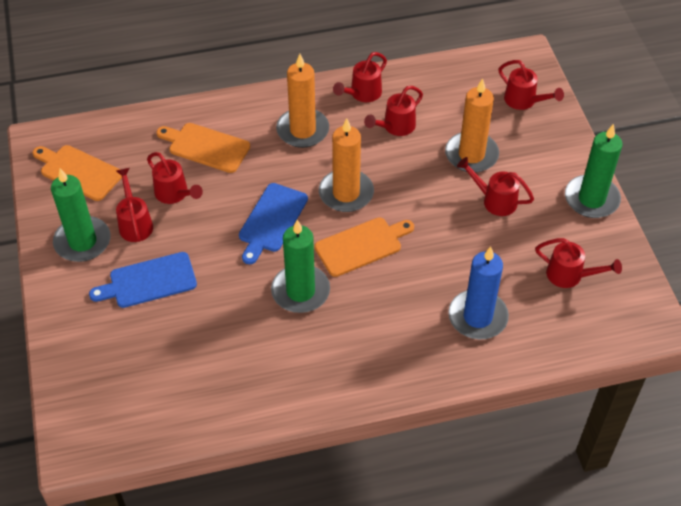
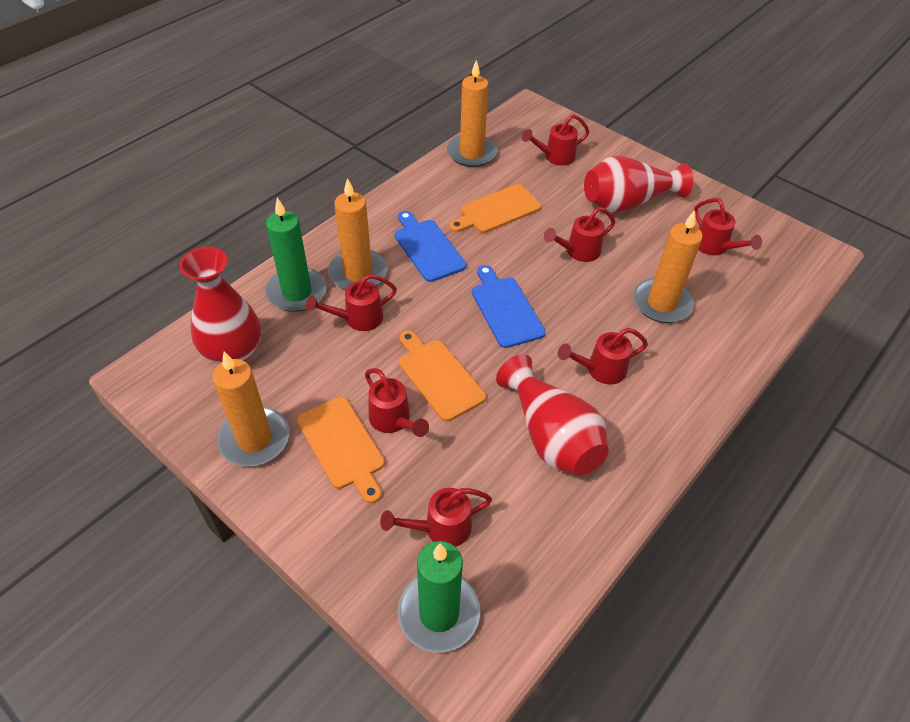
blue candle: [448,247,509,339] = 1 -> none = 0
green candle: [51,168,111,262] [271,220,330,313] [565,124,622,218] = 3 -> [265,197,327,312] [398,541,480,653] = 2
orange candle: [276,54,329,148] [319,118,374,212] [445,78,499,173] = 3 -> [212,351,289,467] [328,178,387,290] [447,60,497,167] [633,210,703,323] = 4
red vase: none = 0 -> [180,247,261,364] [496,354,609,476] [584,156,694,213] = 3

